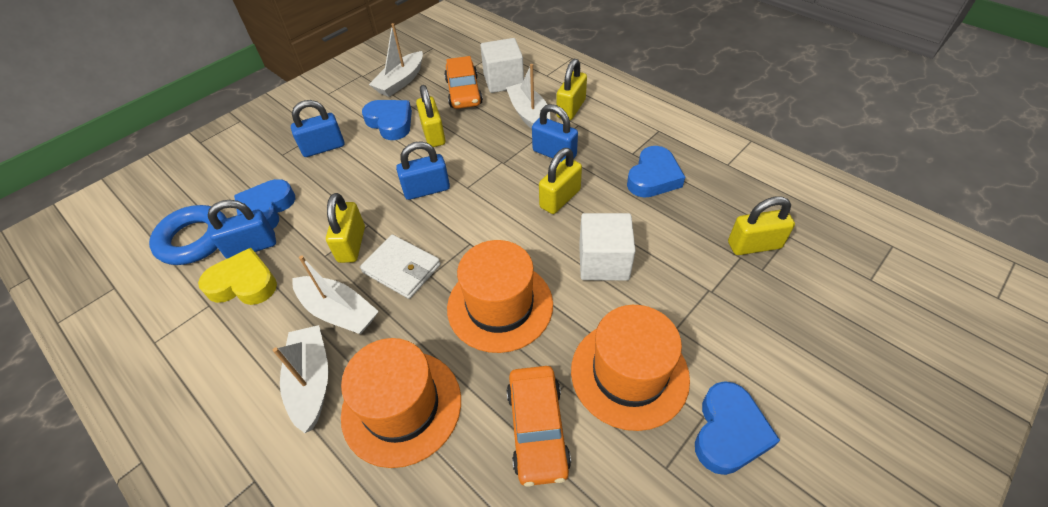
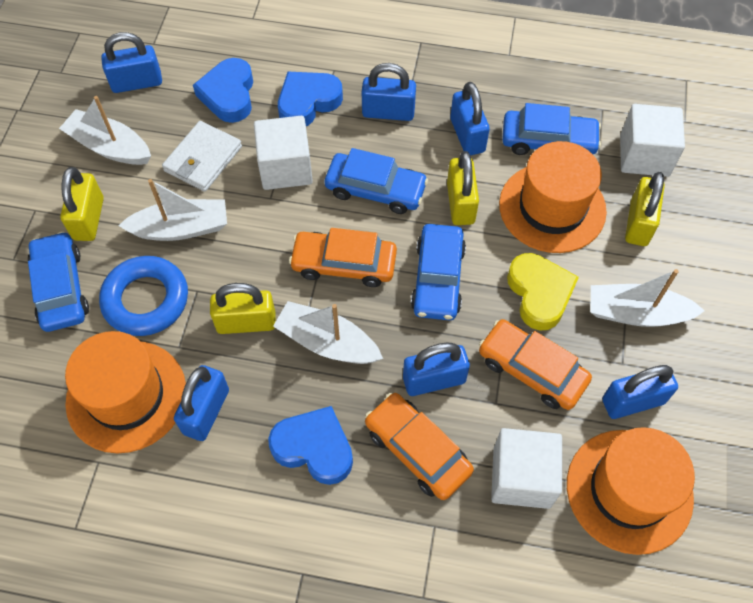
blue car: none = 0 -> [28,231,89,332] [325,148,428,214] [411,224,466,320] [502,103,601,155] = 4
blue heart: [234,179,295,229] [362,100,412,140] [627,146,685,198] [695,381,780,475] = 4 -> [193,58,253,123] [268,406,353,485] [278,72,343,126] = 3
blue padlock: [208,200,276,259] [291,100,345,157] [396,141,450,200] [532,104,578,162] = 4 -> [101,32,162,93] [174,365,229,441] [362,63,416,121] [403,343,470,396] [450,82,490,156] [602,365,678,419] = 6
orange car: [444,56,483,109] [506,366,571,487] = 2 -> [289,228,397,287] [365,393,474,500] [479,319,592,410] = 3
white cube: [480,38,524,93] [579,213,636,281] = 2 -> [254,116,313,190] [491,428,562,509] [620,104,685,177] = 3
yellow padlock: [326,193,365,263] [416,85,445,147] [539,148,582,214] [556,59,587,120] [728,196,795,255] = 5 -> [60,167,104,241] [210,283,276,334] [447,151,479,225] [625,172,665,246] = 4

